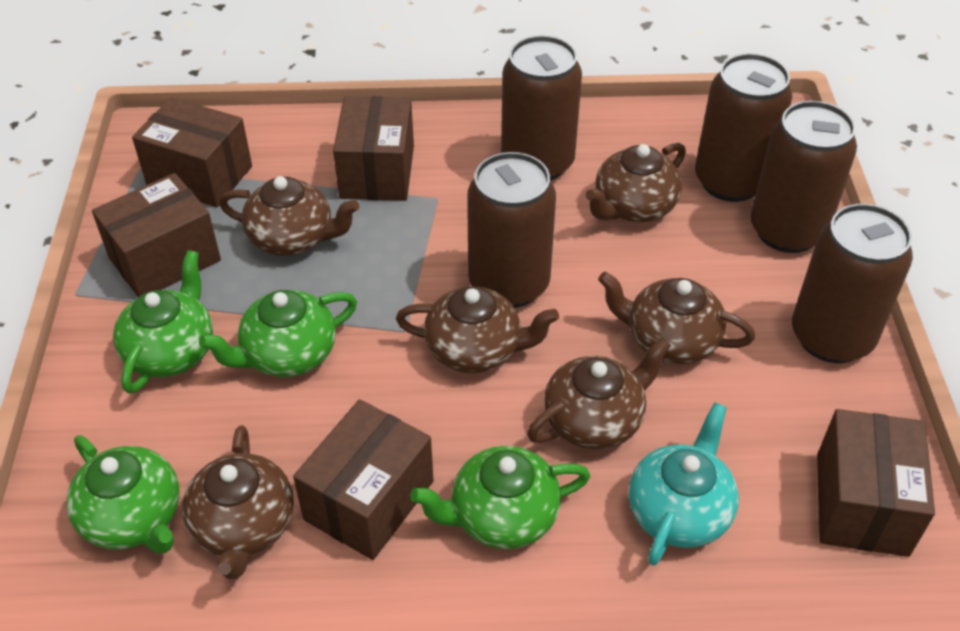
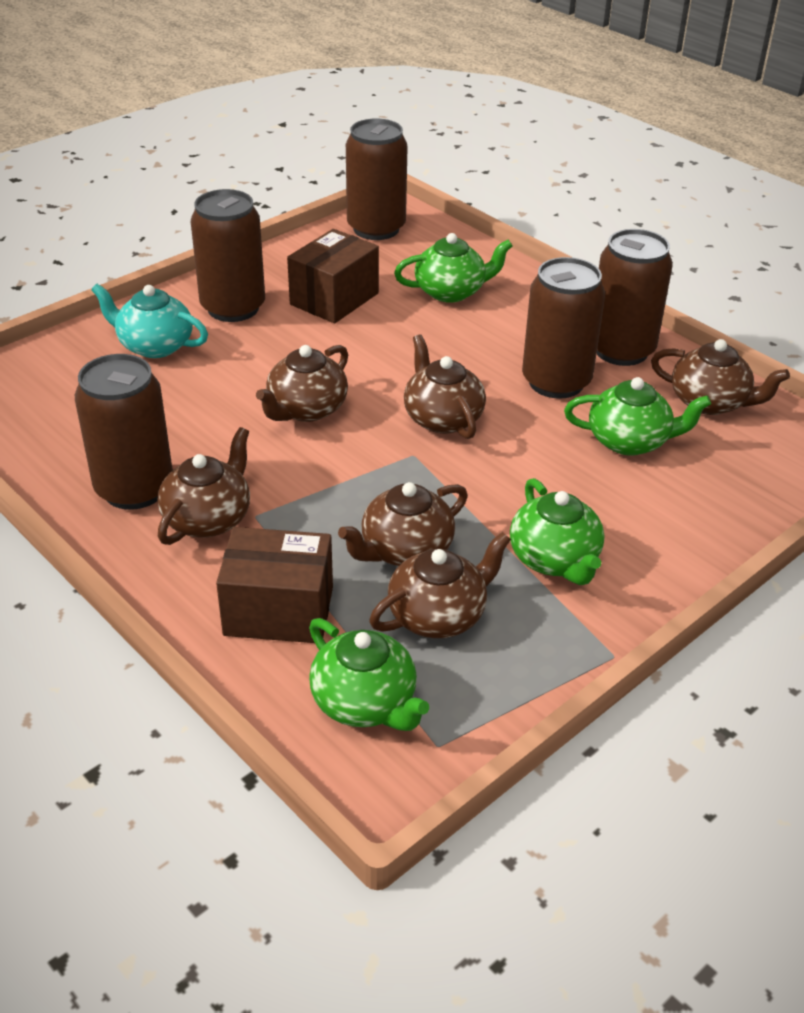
brown box: [92,173,221,297] [132,97,252,207] [293,399,434,560] [333,96,414,201] [817,409,935,557] = 5 -> [216,527,333,643] [287,229,379,323] = 2

